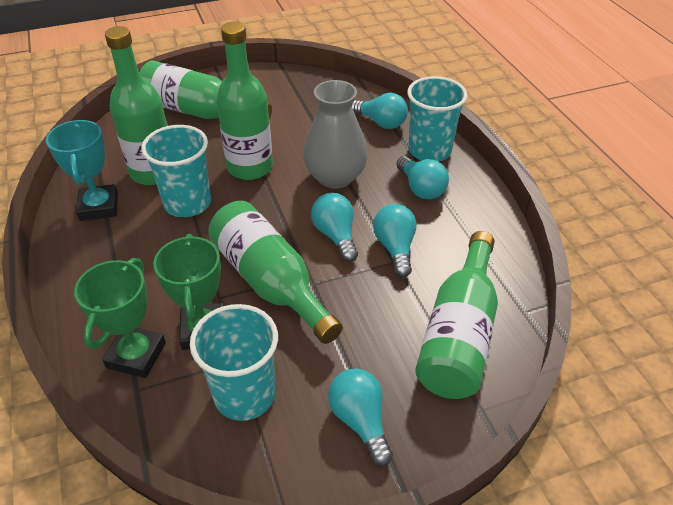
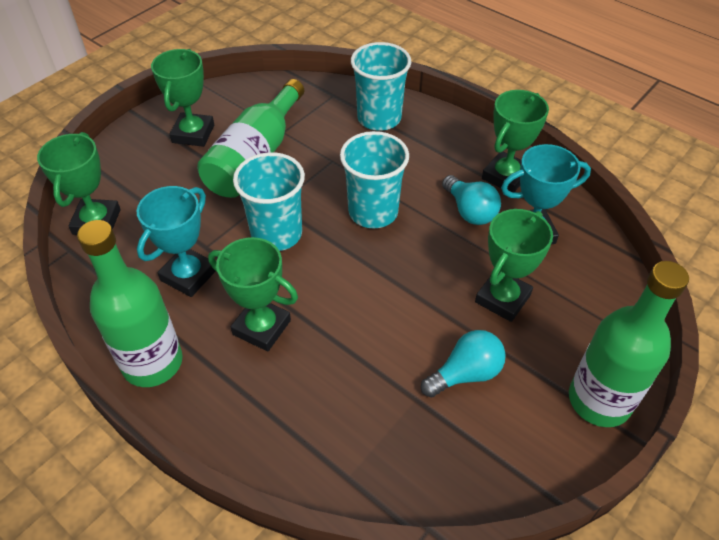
green bottle: [105,26,168,185] [139,61,272,119] [208,201,343,344] [216,22,273,180] [415,231,498,399] = 5 -> [77,220,183,387] [197,79,304,198] [569,261,689,427] = 3
green trophy: [74,258,166,378] [153,234,224,350] = 2 -> [37,132,121,235] [151,49,214,147] [208,237,298,351] [475,209,553,322] [482,90,549,192] = 5
grey vase: [303,80,368,189] = 1 -> none = 0
turquoise light bulb: [311,193,358,262] [328,369,393,466] [351,93,408,129] [373,204,417,277] [397,156,449,199] = 5 -> [421,330,506,398] [442,175,501,225] = 2
turquoise trophy: [46,120,118,221] = 1 -> [136,186,216,297] [501,144,591,245] = 2

